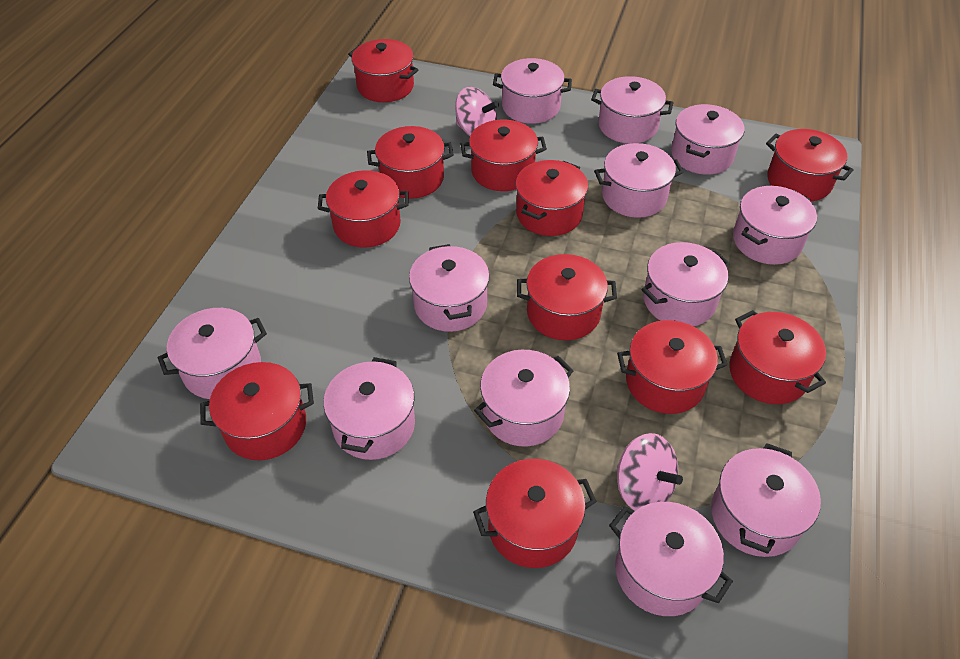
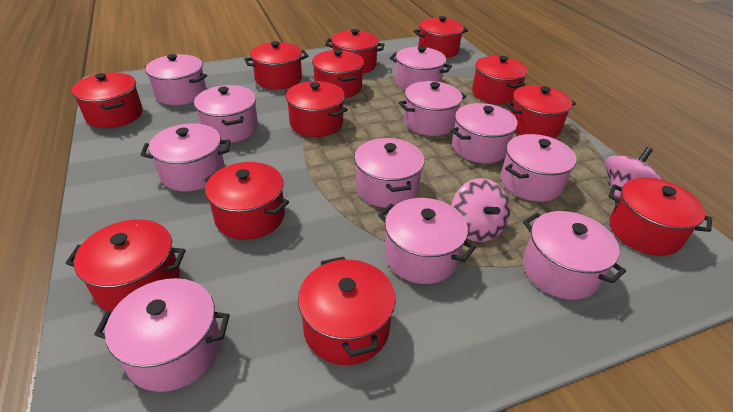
pink pot: [158,308,267,399] [323,357,415,460] [409,244,490,332] [474,350,574,446] [493,58,572,124] [591,76,673,144] [594,143,684,218] [609,502,733,616] [642,242,730,326] [671,104,744,175] [711,443,821,557] [733,186,817,265] = 12 -> [94,278,230,392] [141,124,230,191] [145,54,207,105] [194,85,258,143] [354,138,425,208] [378,198,476,284] [390,46,452,91] [399,81,467,136] [451,103,518,163] [501,134,577,202] [523,211,626,300] = 11
red pot: [200,362,314,460] [318,170,409,248] [348,39,419,102] [367,126,454,199] [461,120,547,191] [473,459,597,568] [515,160,588,236] [517,254,617,340] [617,320,727,414] [729,310,826,404] [766,129,854,202] = 11 -> [66,219,186,311] [72,72,143,128] [204,162,289,240] [244,41,308,89] [285,81,348,137] [298,257,396,365] [312,49,364,98] [325,29,385,74] [414,16,468,58] [472,56,528,105] [506,85,576,138] [609,177,712,256] = 12

